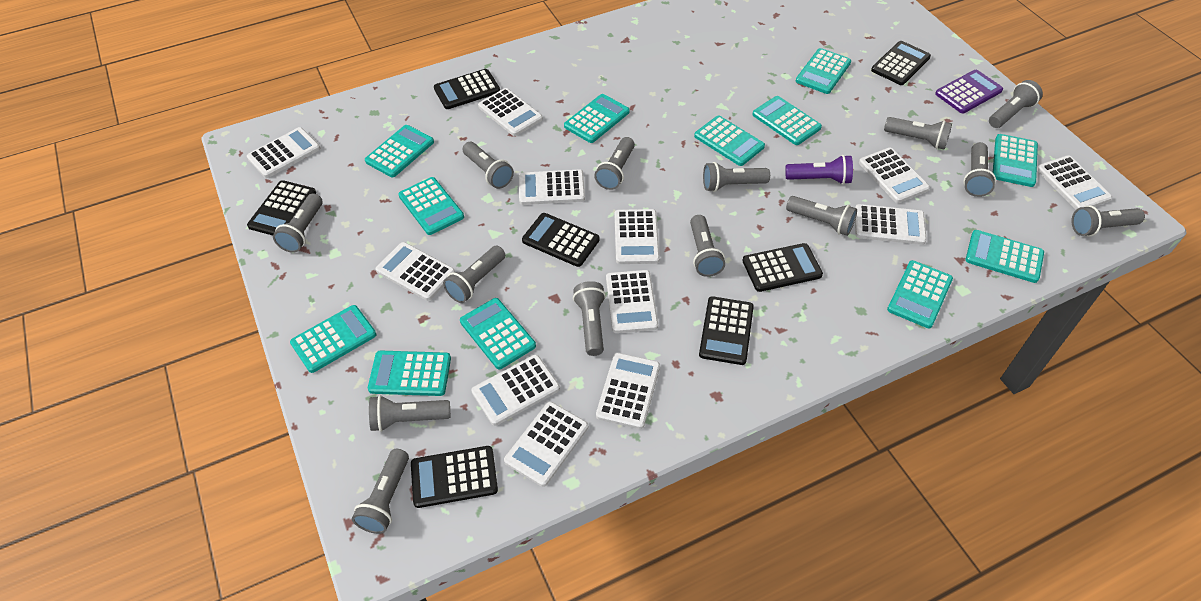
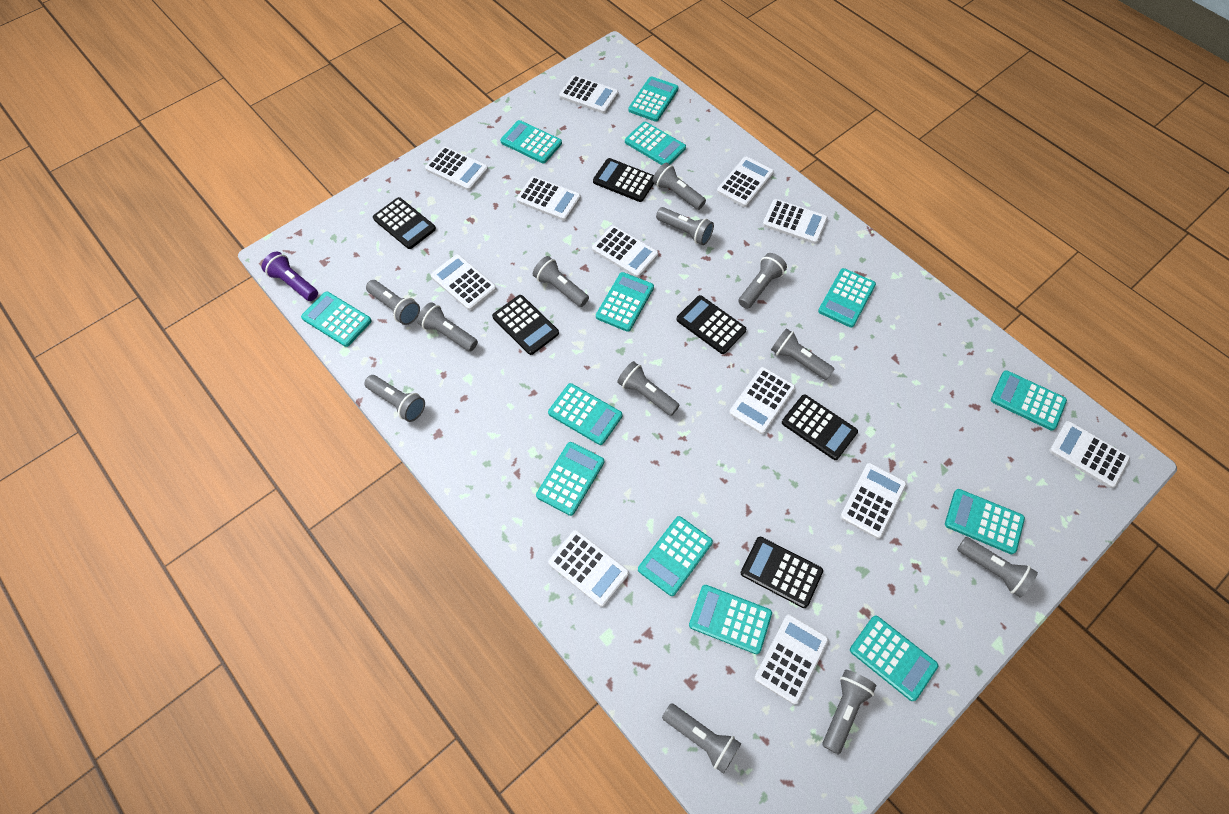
black calculator: [247,180,316,236] [411,446,498,508] [434,69,500,109] [522,213,600,267] [699,296,754,365] [742,243,823,292] [871,41,931,85] = 7 -> [373,197,436,249] [492,295,559,355] [593,158,654,202] [677,295,746,354] [741,537,823,608] [782,395,858,460] = 6
grey flashlight: [273,193,323,253] [352,449,409,534] [369,395,450,432] [443,246,505,303] [463,142,514,189] [573,281,606,356] [594,137,635,190] [690,215,725,277] [703,162,770,192] [786,196,857,236] [884,117,952,150] [964,142,996,197] [989,80,1043,128] [1071,205,1145,237] = 14 -> [364,375,425,422] [366,280,420,325] [417,302,478,352] [533,256,589,307] [617,361,680,416] [653,163,706,210] [656,207,714,245] [662,703,741,774] [738,253,787,309] [771,328,835,380] [823,670,877,755] [957,537,1038,598] = 12
purple calculator: [935,70,1003,113] = 1 -> none = 0
turquoise calculator: [290,305,376,373] [365,125,434,177] [368,351,451,396] [398,177,464,235] [460,298,536,369] [564,94,630,143] [694,116,765,166] [752,96,822,145] [796,48,851,94] [887,260,953,328] [966,230,1044,283] [993,134,1038,187] = 12 -> [301,291,372,347] [500,120,562,164] [536,442,604,516] [548,383,622,445] [596,272,654,332] [625,122,686,165] [628,76,678,122] [638,516,713,596] [689,585,772,654] [818,268,876,328] [850,615,938,701] [945,489,1025,554] [991,370,1067,431] = 13

